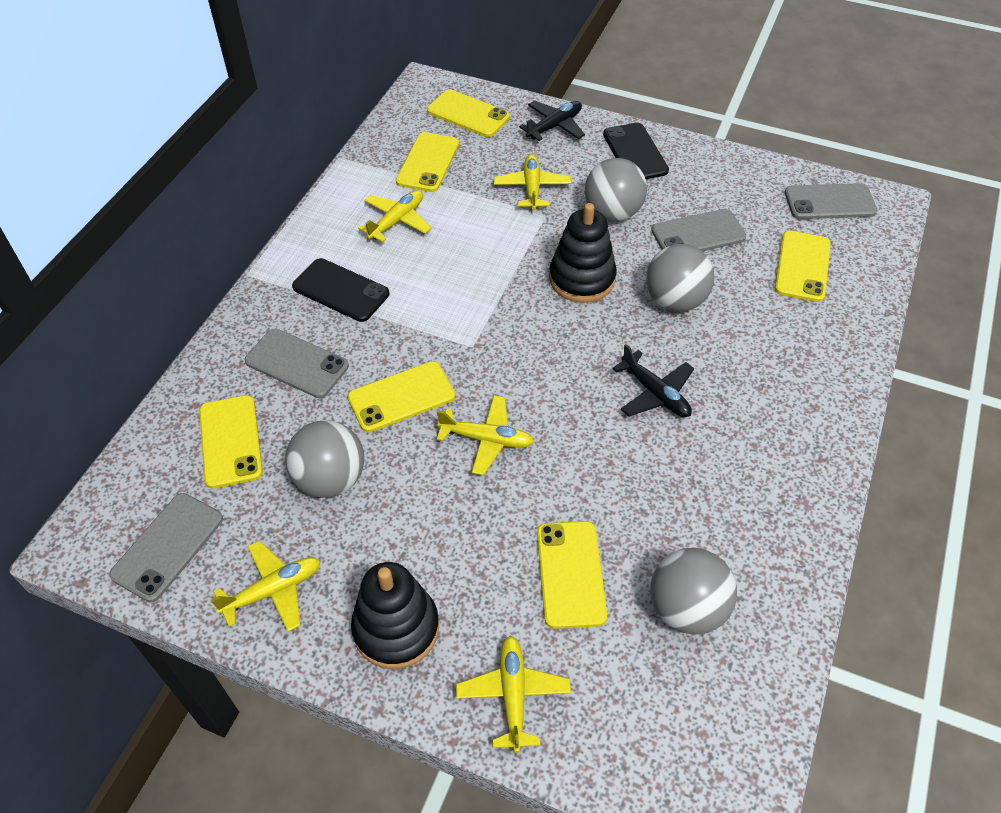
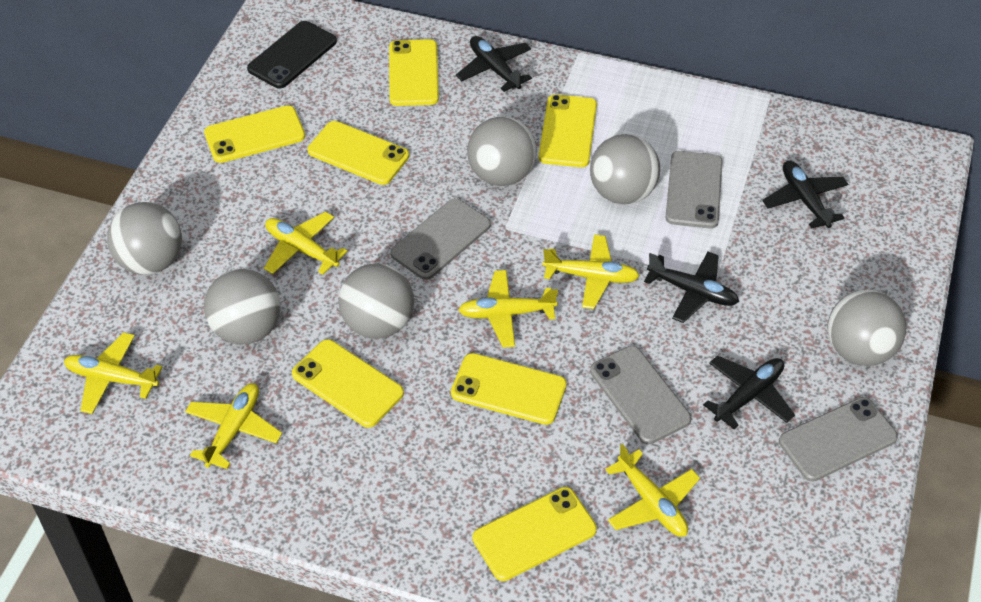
black phone: [292,258,389,322] [603,123,669,179] = 2 -> [247,21,337,89] = 1
black plane: [519,100,585,141] [612,344,694,417] = 2 -> [456,36,532,92] [644,252,739,323] [703,355,795,429] [762,161,848,229] = 4
black stacking toy: [351,562,439,669] [549,203,617,303] = 2 -> none = 0
grey ball: [285,420,364,498] [585,158,647,221] [646,244,715,312] [650,548,737,635] = 4 -> [107,202,182,275] [204,269,280,345] [338,263,414,339] [467,116,537,186] [590,134,660,205] [827,290,907,366] = 6
yellow phone: [199,395,263,489] [347,361,455,432] [396,132,459,192] [427,89,510,137] [537,521,607,629] [775,231,831,302] = 6 -> [204,105,305,163] [292,339,404,428] [308,121,409,185] [389,39,439,106] [451,353,567,425] [473,487,597,581] [539,94,597,167] = 7
yellow plane: [211,540,321,632] [358,190,431,243] [437,395,534,475] [456,635,571,753] [494,154,571,210] = 5 -> [64,332,162,414] [185,383,282,469] [264,211,347,275] [458,270,558,348] [543,235,639,309] [605,444,700,537] = 6

